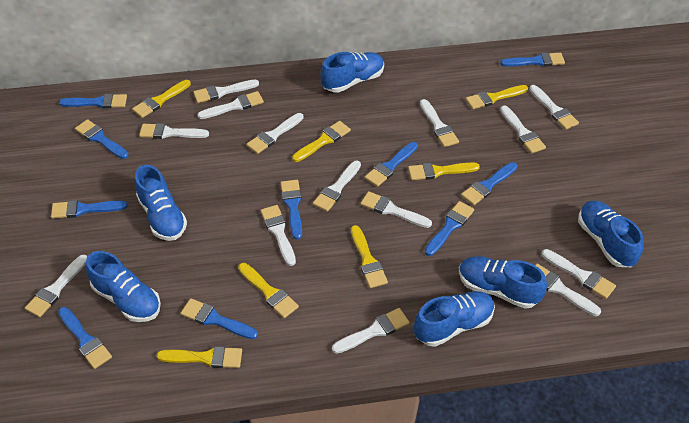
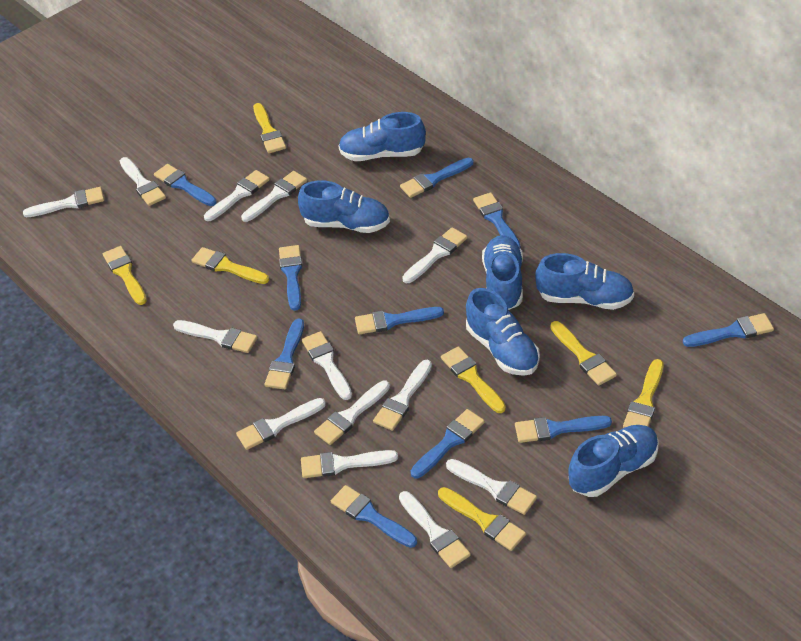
white brush: [25,255,87,317] [139,123,209,139] [193,80,259,103] [197,91,264,119] [246,113,303,154] [261,205,296,266] [313,160,361,212] [332,308,410,354] [361,191,432,228] [420,99,459,147] [500,105,546,154] [529,85,579,130] [535,263,601,316] [542,249,616,299] = 14 -> [23,187,104,217] [120,157,166,206] [173,320,258,353] [204,170,270,221] [236,398,326,450] [241,171,307,222] [301,450,398,478] [302,331,352,400] [314,381,390,445] [373,360,432,431] [399,491,471,568] [402,227,467,283] [446,459,537,515] = 13

